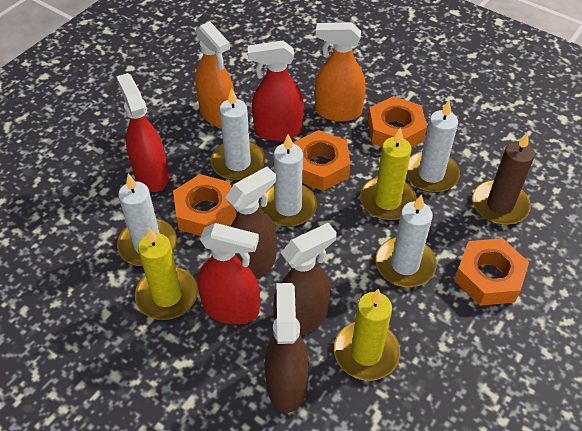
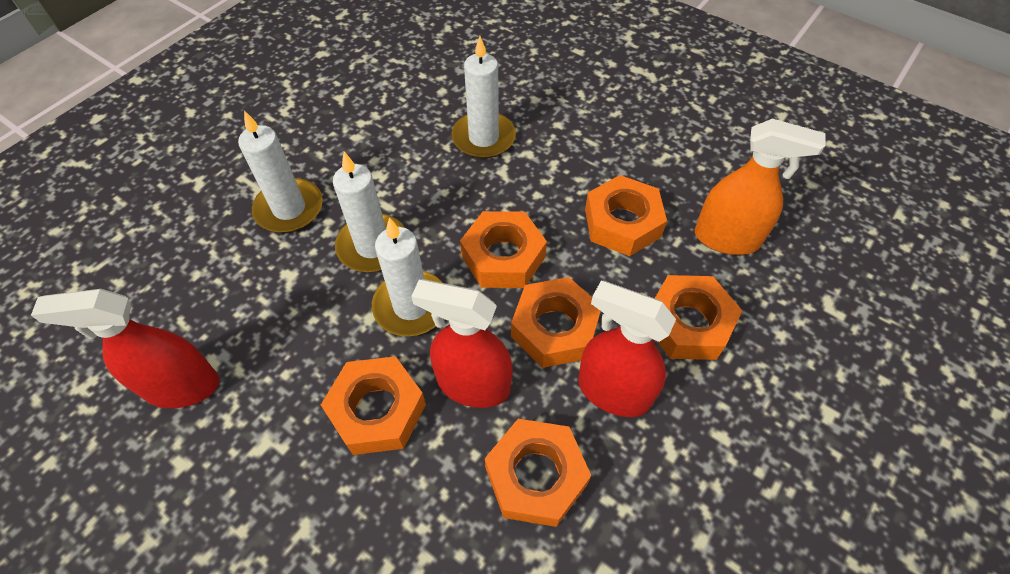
brown candle: [472,132,535,225] = 1 -> none = 0
brown spray bottle: [225,167,277,279] [265,283,309,413] [273,223,337,336] = 3 -> none = 0
orange nut: [173,174,236,236] [293,130,350,191] [368,96,427,148] [454,238,529,306] = 4 -> [321,356,426,455] [460,211,547,288] [485,419,591,527] [511,277,601,368] [585,175,667,256] [655,275,742,360] = 6
orange spray bottle: [195,21,234,127] [315,22,366,122] = 2 -> [695,118,826,255] = 1
white candle: [117,174,177,266] [211,88,265,181] [260,134,317,227] [376,194,437,287] [406,100,460,193] = 5 -> [238,110,323,233] [333,152,405,272] [372,218,443,336] [451,36,516,159] = 4
yellow candle: [135,227,198,320] [334,289,400,381] [360,127,417,220] = 3 -> none = 0

